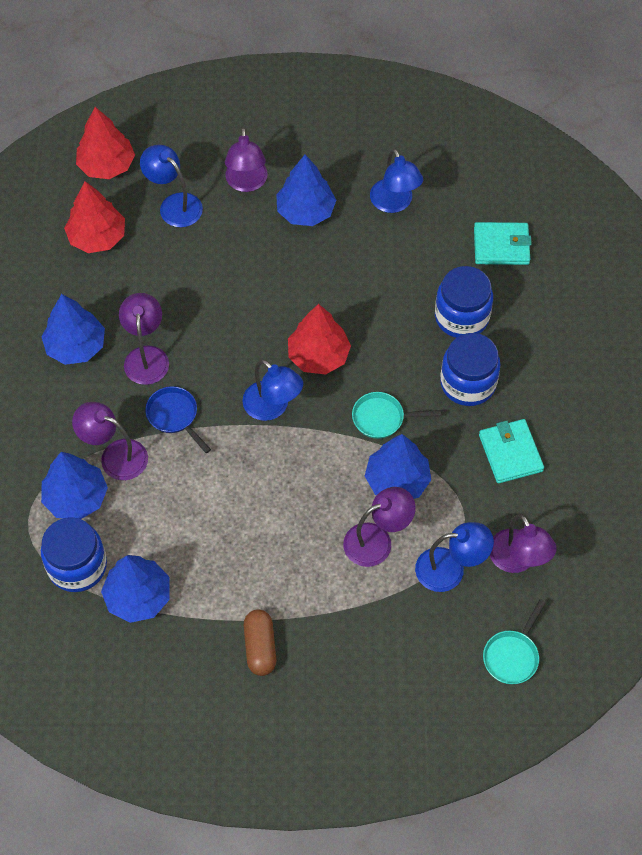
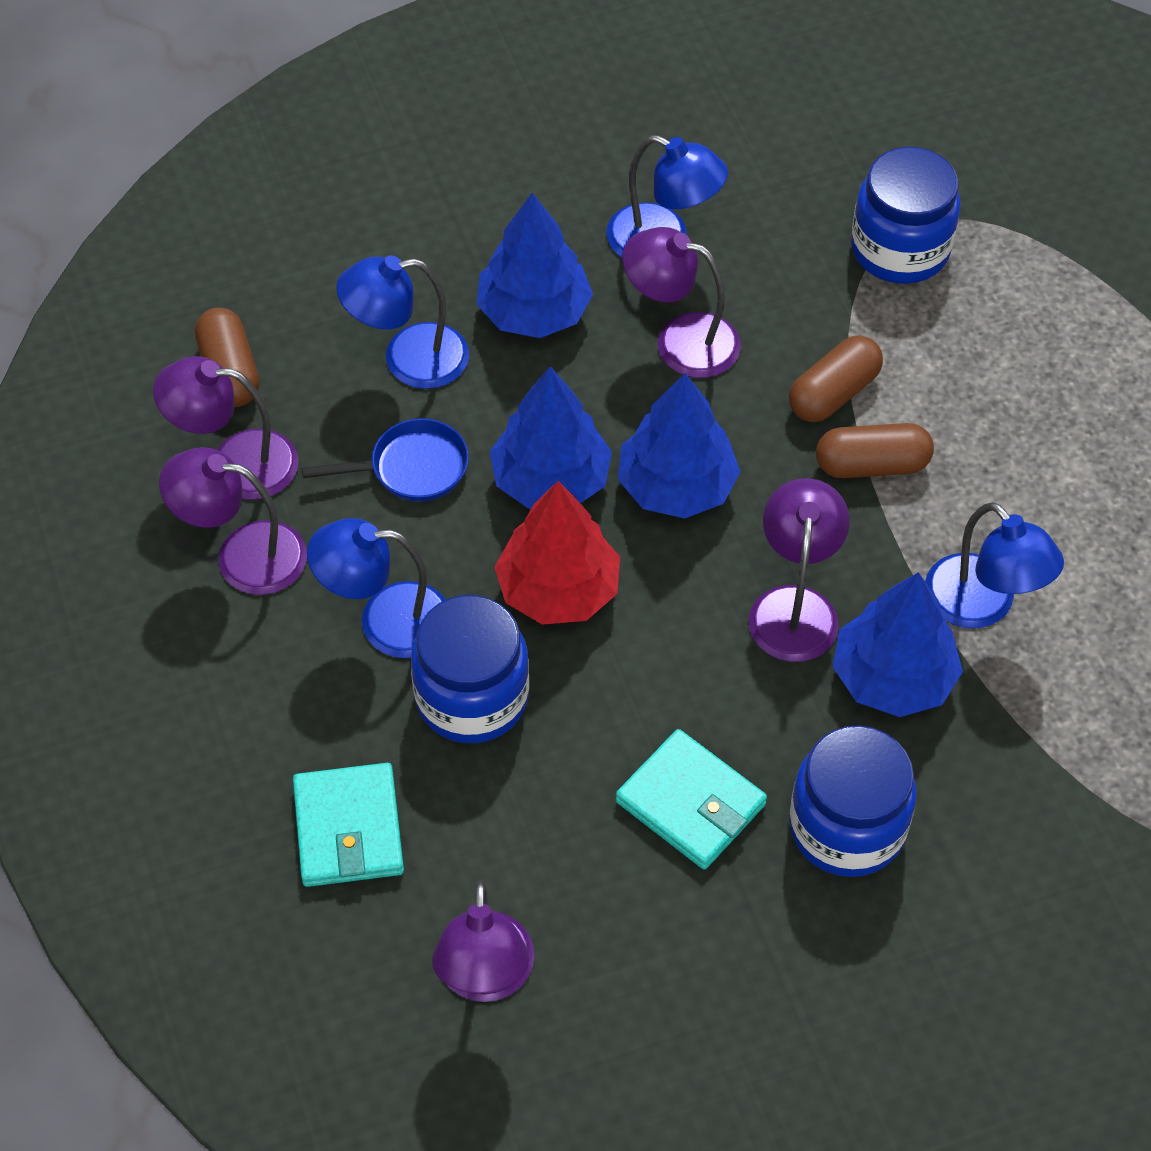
blue tree: [41,294,105,365] [41,452,108,519] [101,555,170,623] [276,155,336,226] [365,434,431,499] = 5 -> [477,193,593,338] [490,366,612,509] [618,373,741,519] [833,572,963,717] = 4
brown capsule: [244,609,276,676] = 1 -> [195,308,259,407] [789,335,883,422] [816,423,934,478] = 3
red tree: [64,181,125,253] [76,107,135,179] [288,304,351,374] = 3 -> [494,481,620,625] = 1
turquoise pan: [352,392,441,439] [483,599,546,684] = 2 -> none = 0

